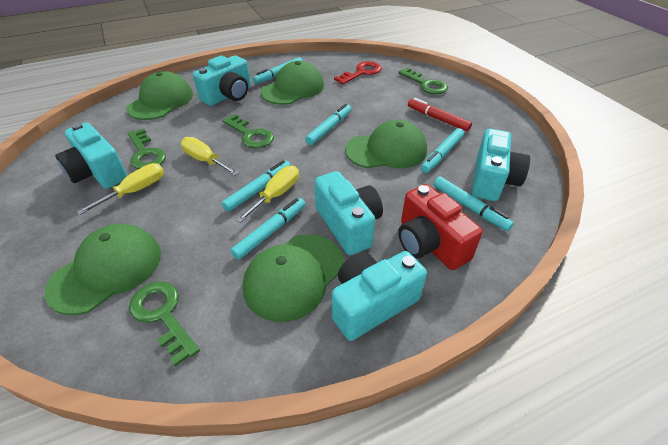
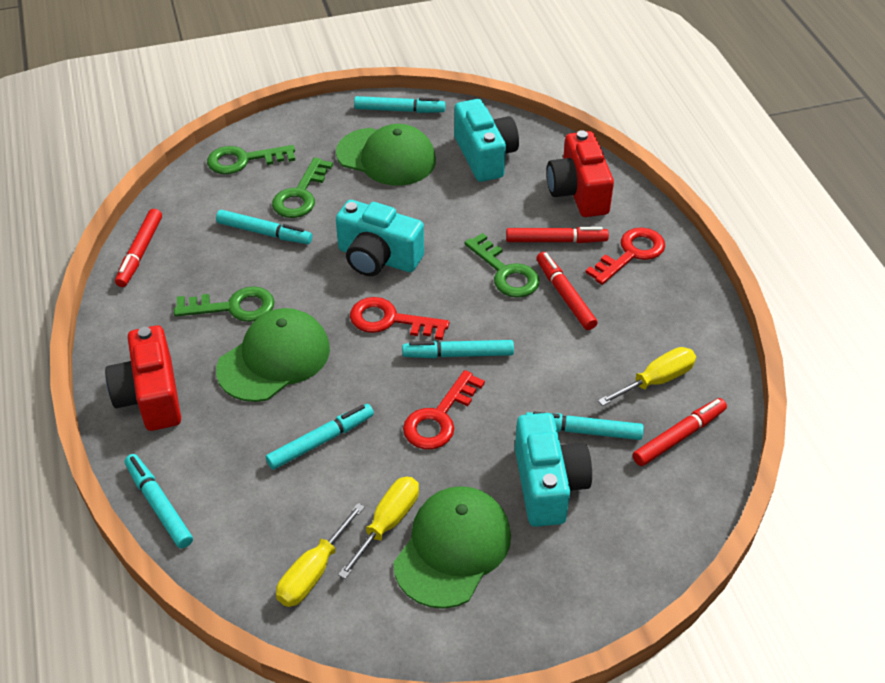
green cap: [45,224,161,315] [126,71,193,120] [243,234,344,322] [261,61,324,105] [345,120,427,168] = 5 -> [216,308,330,402] [336,124,436,186] [393,486,511,609] = 3
red camera: [398,184,483,270] = 1 -> [105,325,181,431] [547,130,614,217] = 2
red key: [334,61,382,84] = 1 -> [350,297,449,340] [403,370,485,449] [585,227,665,285] = 3
red marker: [408,98,472,131] = 1 -> [115,209,162,287] [506,227,609,243] [536,252,597,330] [633,398,727,466] = 4
turquoise camera: [55,123,127,189] [193,55,251,106] [315,171,383,255] [332,251,427,341] [472,129,530,201] = 5 -> [336,200,424,276] [454,99,519,182] [515,413,592,527] = 3

